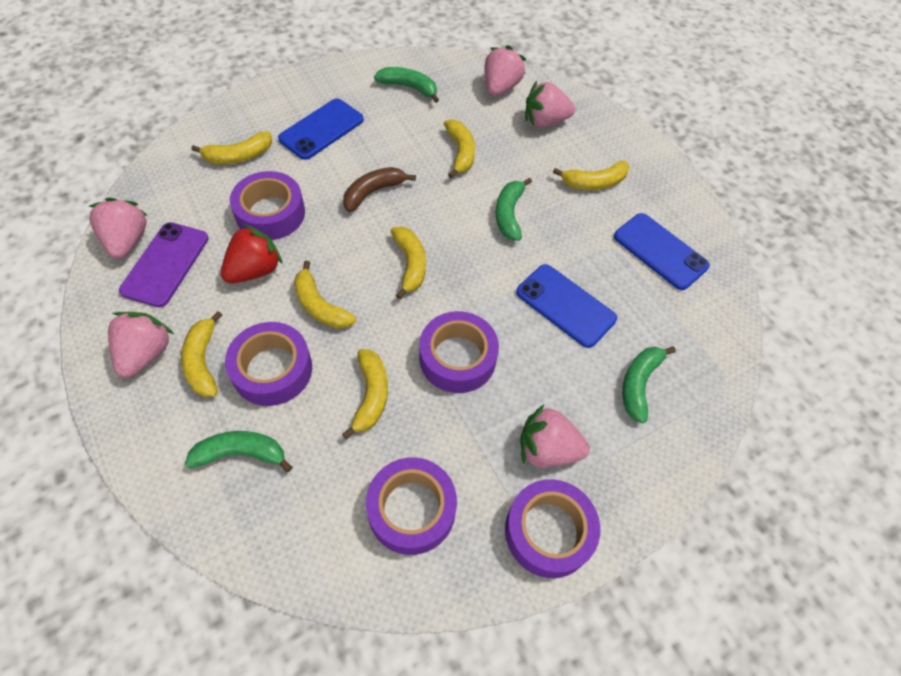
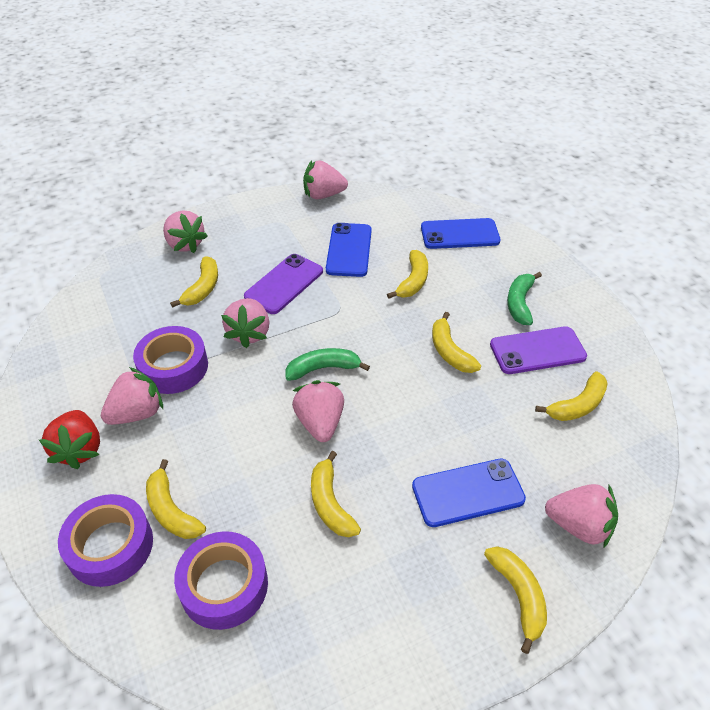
brown banana: [343,167,416,212] = 1 -> none = 0
green banana: [185,431,293,473] [374,67,439,103] [496,178,532,241] [622,347,676,423] = 4 -> [286,348,370,381] [507,272,542,325] = 2
pink strawberry: [89,197,148,259] [108,312,174,378] [484,45,526,96] [520,405,590,468] [525,81,575,128] = 5 -> [101,367,163,425] [163,211,208,253] [221,298,270,348] [292,380,344,442] [303,160,348,199] [545,484,618,548] = 6
purple phone: [119,222,208,307] = 1 -> [244,254,323,314] [490,327,587,374] = 2
purple tape: [225,322,312,406] [230,171,305,240] [366,457,457,555] [419,311,499,393] [505,479,600,578] = 5 -> [58,494,153,587] [133,326,208,394] [174,531,268,630] = 3

